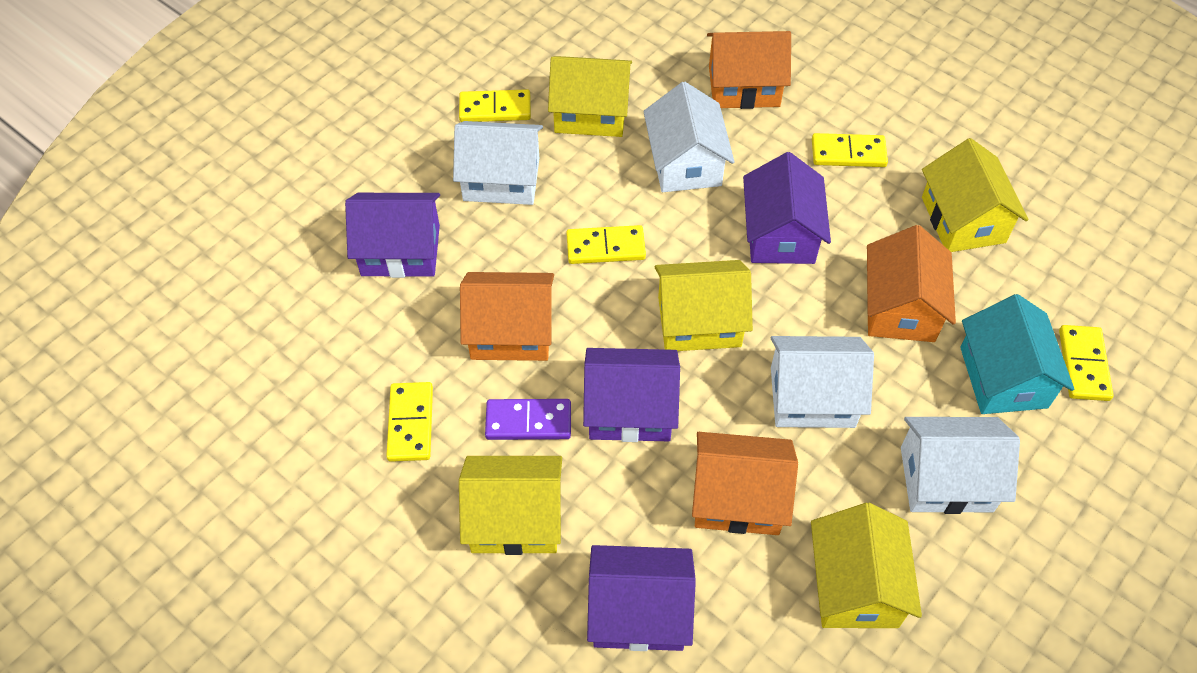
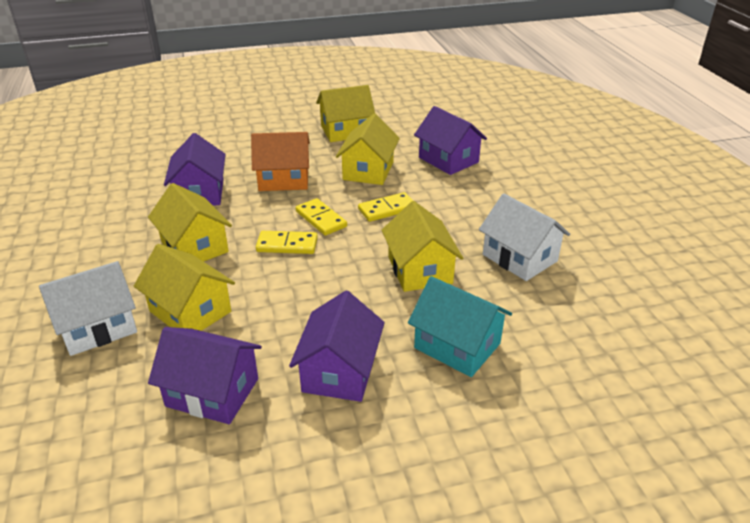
orange house: [460,272,554,361] [692,432,798,535] [707,31,791,109] [867,225,956,342] = 4 -> [251,132,310,191] = 1
purple domino: [485,399,571,440] = 1 -> none = 0
white house: [453,121,543,205] [643,82,735,192] [771,336,874,428] [901,417,1020,514] = 4 -> [39,261,137,356] [479,194,570,281] = 2
yellow domino: [386,382,433,462] [459,89,531,122] [566,225,646,264] [812,133,888,167] [1059,325,1113,401] = 5 -> [256,231,318,254] [296,198,347,236] [358,192,413,222] = 3

